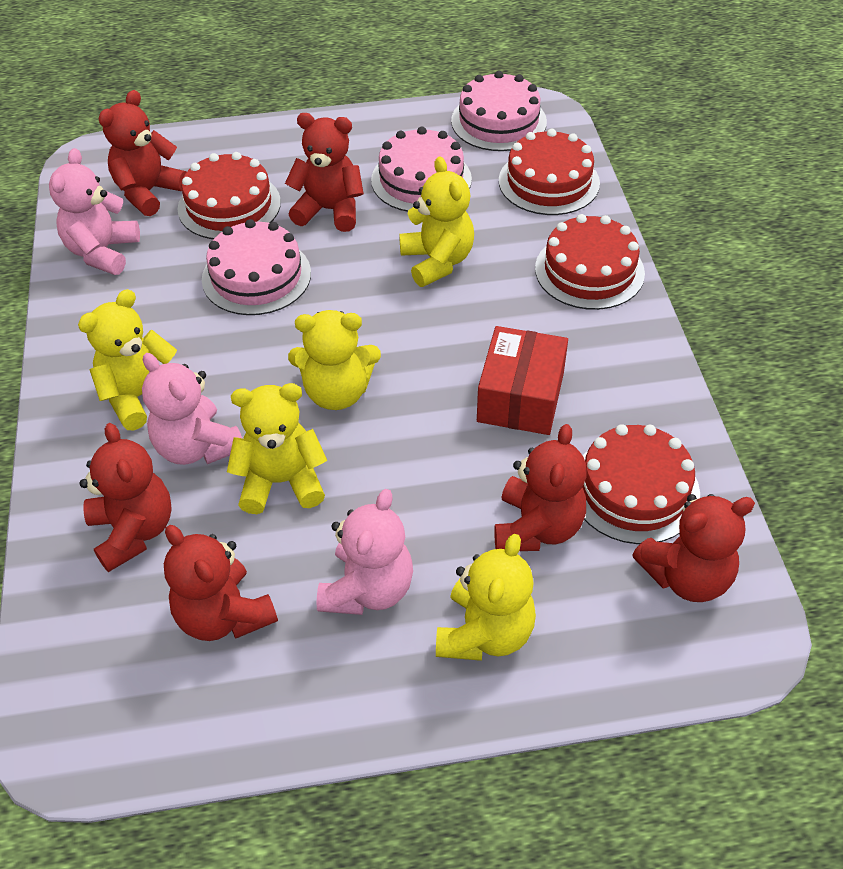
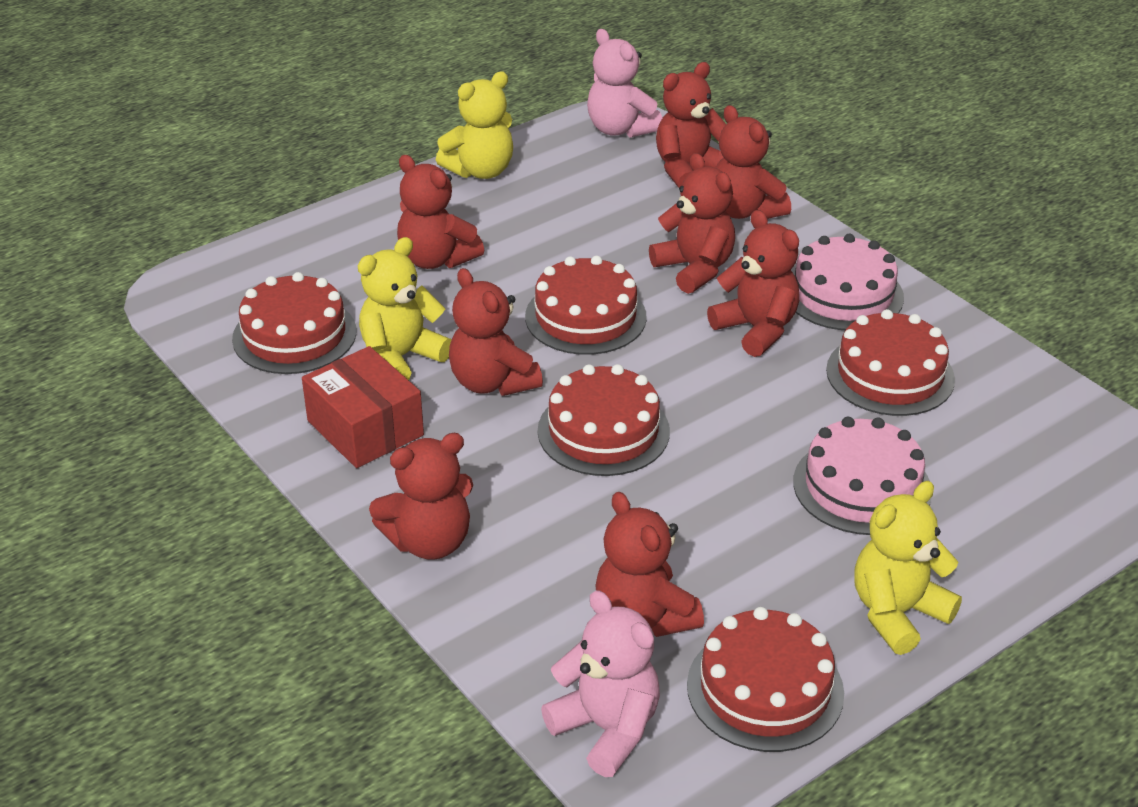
pink cake: [202,219,311,315] [371,127,472,212] [451,71,547,151] = 3 -> [793,234,904,330] [793,417,932,535] = 2
pink teddy bear: [49,148,140,275] [142,353,242,465] [317,489,413,615] = 3 -> [541,590,660,777] [587,29,662,138] = 2
red cake: [178,152,281,239] [499,129,600,215] [535,214,645,310] [582,424,700,544] = 4 -> [232,272,356,374] [525,256,647,355] [538,364,670,476] [687,607,844,752] [826,309,955,416] = 5
red teddy bear: [80,423,172,572] [99,90,187,216] [164,525,278,641] [285,113,364,232] [494,424,587,551] [632,494,755,602] = 6 -> [369,433,473,560] [397,155,484,269] [449,268,543,396] [595,492,704,637] [649,153,735,294] [656,62,726,188] [707,210,799,357] [715,105,791,219] = 8
yellow teddy bear: [78,289,177,430] [227,383,327,514] [288,310,381,410] [399,156,474,287] [436,534,536,661] = 5 -> [358,237,452,380] [436,71,513,179] [854,481,962,655] = 3

